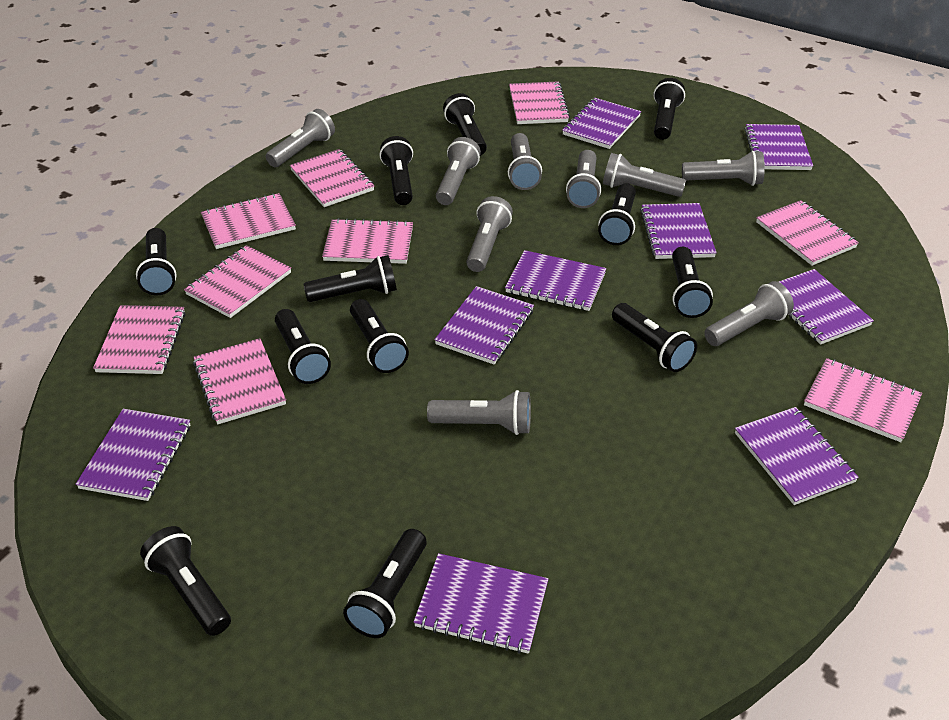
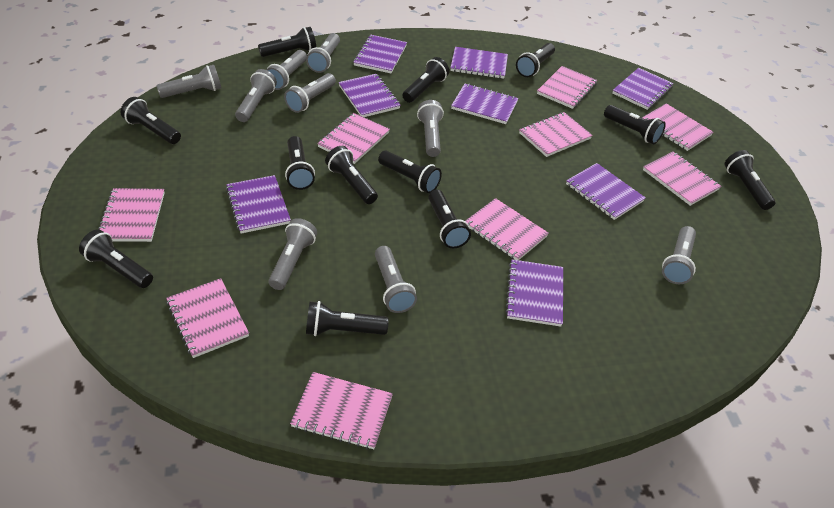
purple notebook: [76,409,190,501] [414,553,548,654] [434,286,534,364] [505,250,606,311] [562,98,641,149] [640,203,717,259] [735,407,859,505] [745,124,813,170] [779,269,874,345] = 9 -> [226,175,291,234] [339,74,401,117] [353,35,407,73] [450,47,508,79] [451,84,519,124] [505,259,563,327] [566,163,646,220] [612,68,674,110] = 8

